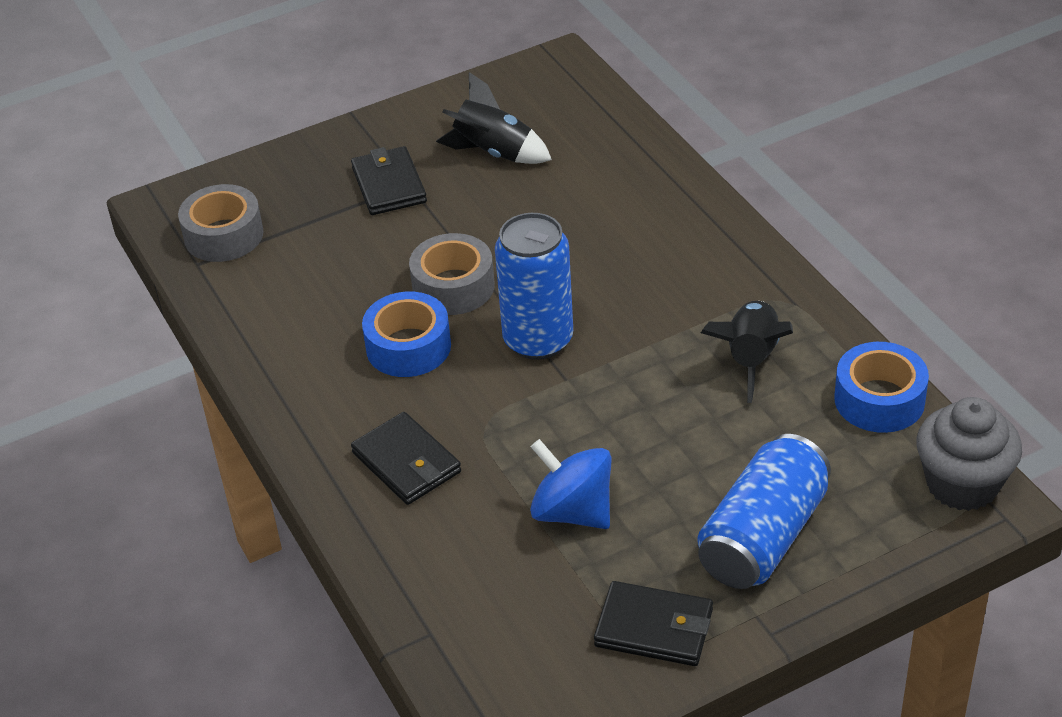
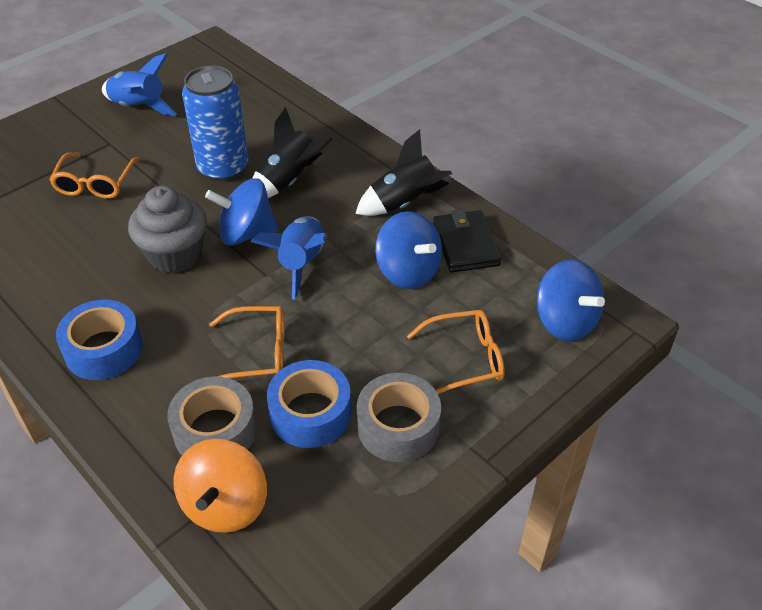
black wallet: [351,146,427,215] [351,412,461,505] [594,581,713,666] = 3 -> [433,209,501,273] = 1
blue can: [495,213,573,360] [698,434,831,589] = 2 -> [182,66,249,181] = 1
blue rocket: none = 0 -> [102,54,177,116] [251,216,327,300] = 2
blue spinning top: [530,439,612,529] = 1 -> [205,178,278,246] [375,211,442,289] [537,259,605,341] = 3
orange glasses: none = 0 -> [49,153,140,199] [209,306,285,378] [407,310,505,394] = 3
orange spinning top: none = 0 -> [173,439,267,533] = 1

